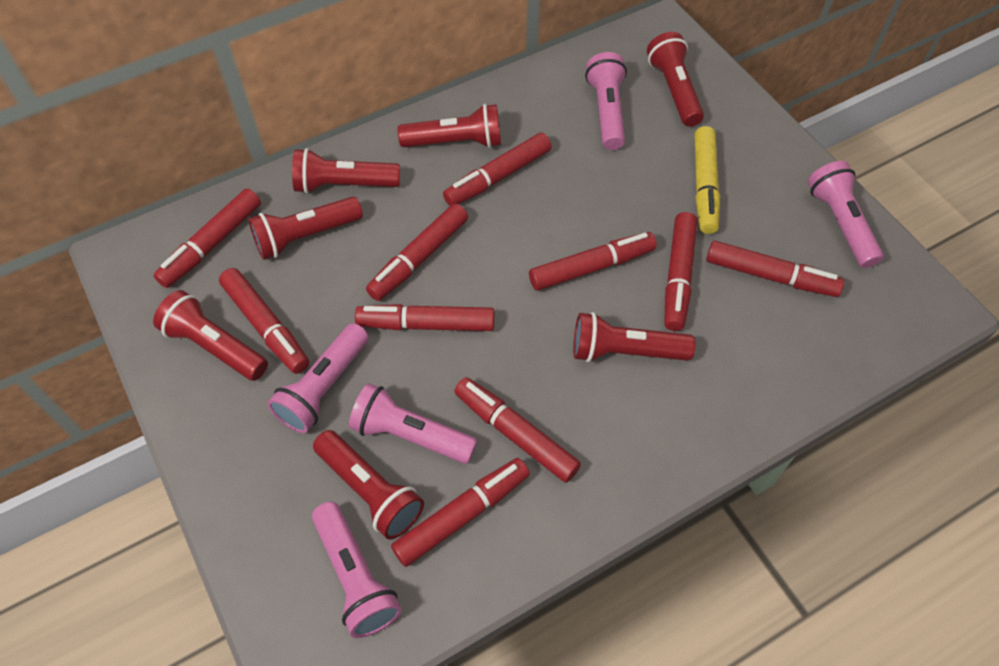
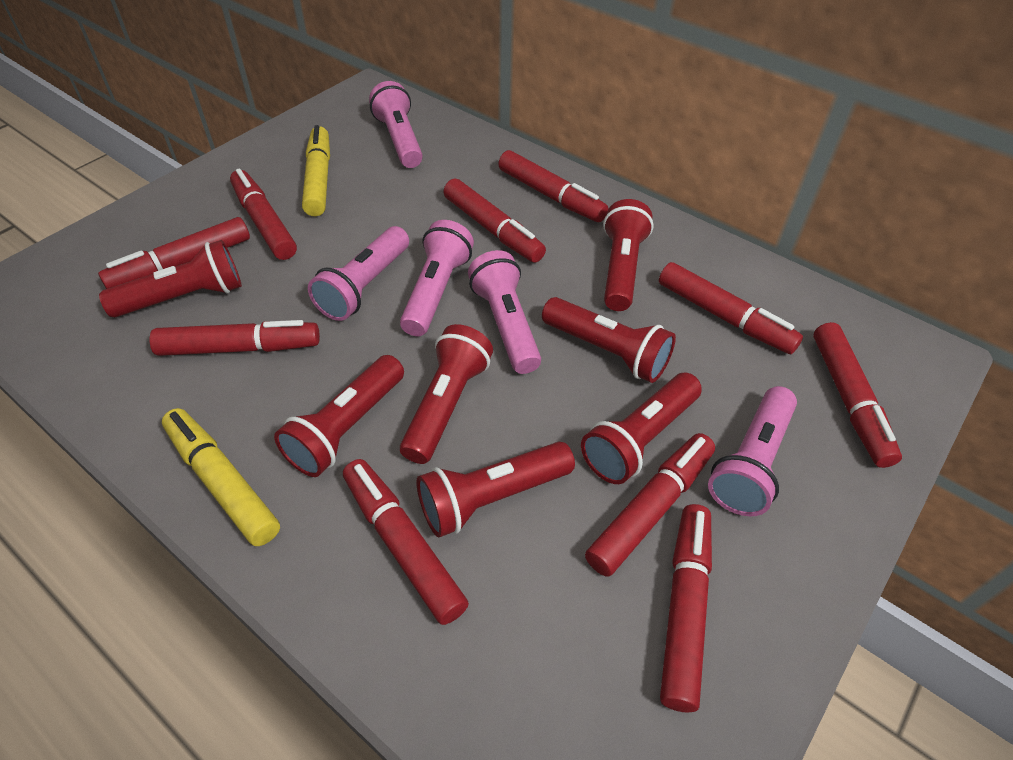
yellow marker: [694,126,720,234] = 1 -> [162,408,280,546] [302,125,330,216] = 2

